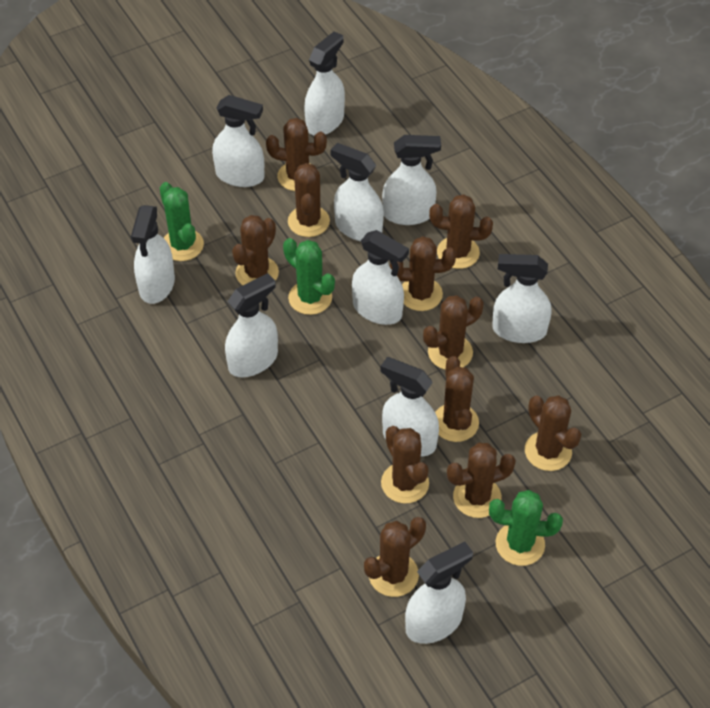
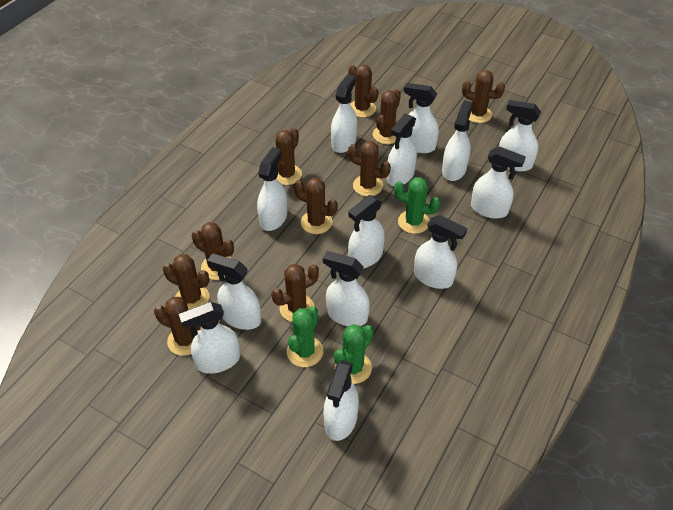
brown cactus: [232,215,279,285] [266,118,327,191] [288,163,330,237] [364,517,426,597] [381,426,429,504] [390,236,456,311] [423,295,484,370] [429,194,493,269] [435,356,479,442] [447,443,516,518] [525,395,581,471] = 11 -> [154,297,201,356] [163,254,210,310] [192,222,234,280] [271,264,319,322] [275,128,302,185] [294,178,338,234] [348,65,379,117] [348,141,391,196] [373,89,401,144] [462,70,505,123] = 10
white spray bottle: [131,205,175,304] [212,95,264,187] [225,273,278,377] [304,31,345,136] [331,143,384,241] [352,230,409,325] [380,357,439,457] [382,135,441,225] [405,541,473,644] [492,254,552,343] = 10 -> [179,302,240,374] [207,253,261,330] [257,147,287,231] [323,251,370,326] [323,360,359,441] [331,74,357,153] [348,195,385,268] [387,113,417,186] [404,83,439,153] [414,215,467,289] [442,100,473,181] [471,146,526,219] [499,100,541,172] = 13

